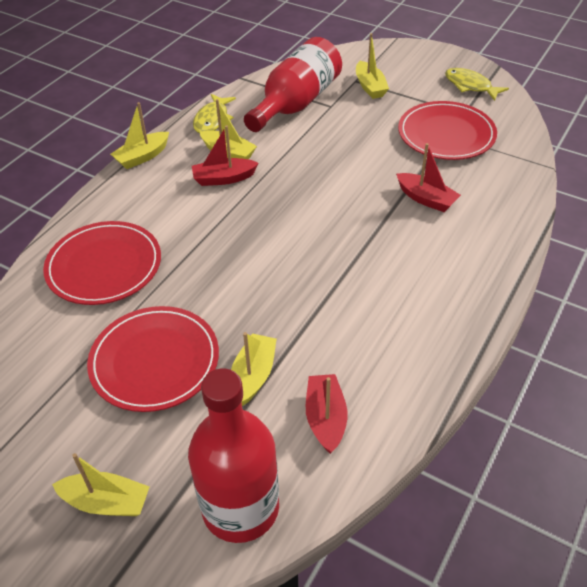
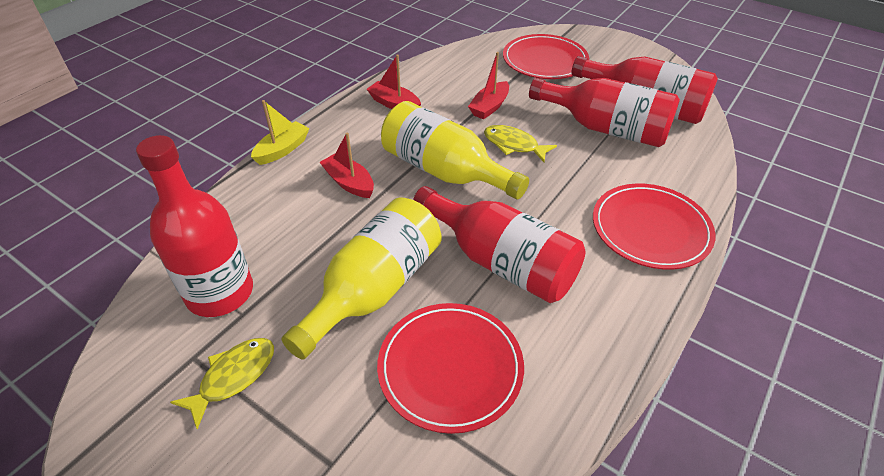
red bottle: [188,369,279,543] [244,37,342,132] = 2 -> [136,135,253,317] [413,186,586,303] [529,78,680,147] [572,56,718,124] = 4
yellow boat: [52,453,149,516] [111,102,169,169] [200,99,257,159] [231,332,277,406] [356,33,389,99] = 5 -> [251,100,310,165] = 1
yellow bottle: none = 0 -> [281,197,442,360] [381,101,529,199] = 2

